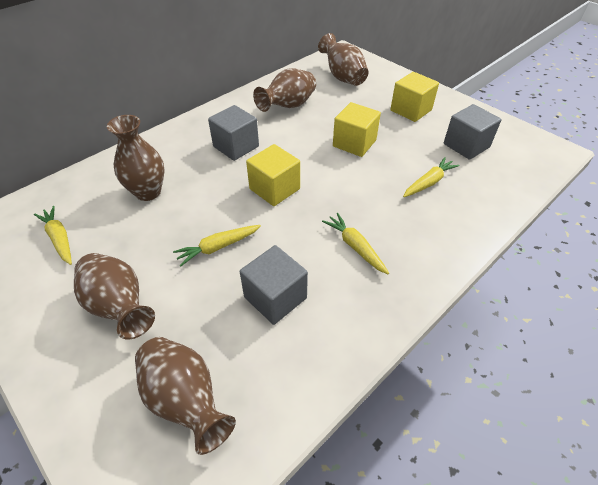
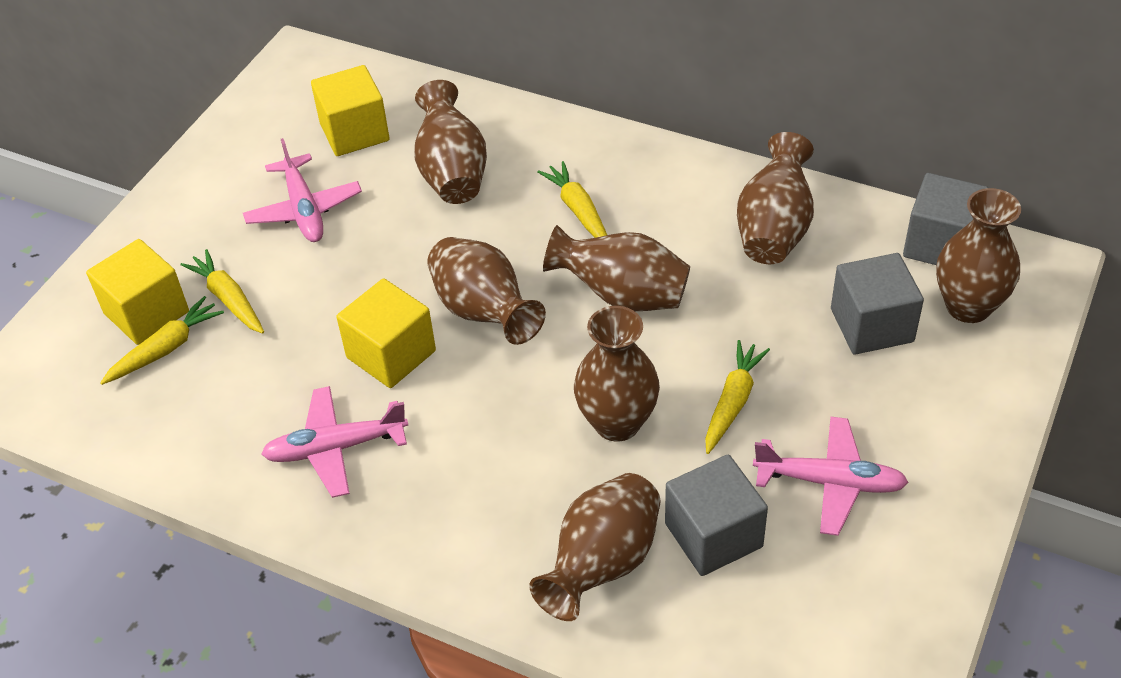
brown vase: [74,253,155,340] [107,115,165,201] [135,337,236,455] [253,68,316,112] [318,33,369,86] = 5 -> [414,80,487,204] [427,237,546,345] [529,473,661,621] [543,225,690,311] [574,306,660,442] [737,132,814,264] [936,188,1021,323] = 7
pink plane: none = 0 -> [243,138,362,242] [261,386,408,498] [753,417,908,536] = 3

